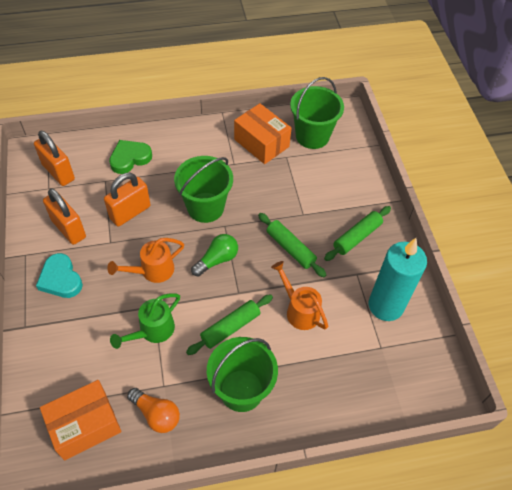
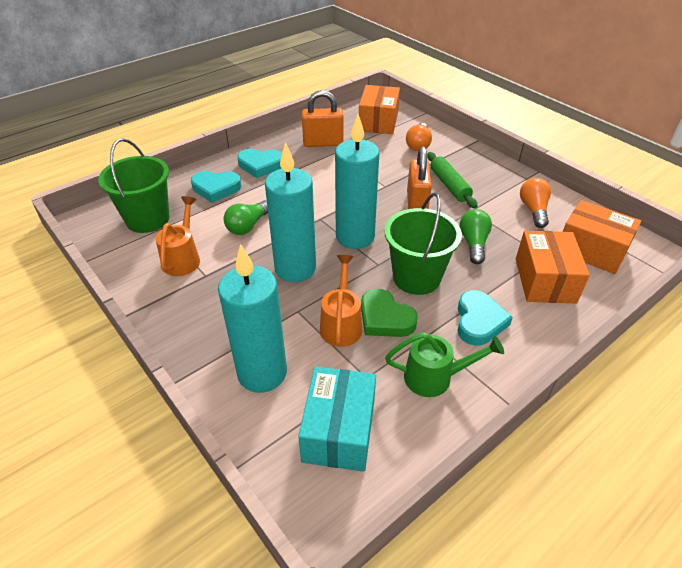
green bucket: [174,156,233,223] [207,337,278,412] [290,77,344,149] = 3 -> [98,138,169,233] [384,192,462,295] = 2
green light bulb: [191,234,238,277] = 1 -> [223,200,268,235] [460,209,492,264] = 2
green rolling pin: [186,294,273,355] [258,213,326,277] [324,206,391,261] = 3 -> [427,152,478,208] = 1
orange box: [40,380,122,460] [234,103,291,164] = 2 -> [359,85,400,134] [516,231,590,303] [563,200,641,274] = 3
orange light bulb: [127,388,180,433] = 1 -> [406,123,432,151] [520,178,551,228] = 2
orange padlock: [34,131,75,186] [43,188,86,245] [104,173,151,227] = 3 -> [302,90,344,147] [407,147,432,209] = 2
turquoise box: none = 0 -> [298,366,376,472] = 1
turquoise candle: [369,238,427,321] = 1 -> [218,244,287,393] [265,142,316,282] [335,114,379,249] = 3
turquoise heart: [36,253,83,298] = 1 -> [191,171,241,203] [237,149,282,178] [457,290,513,346] = 3

